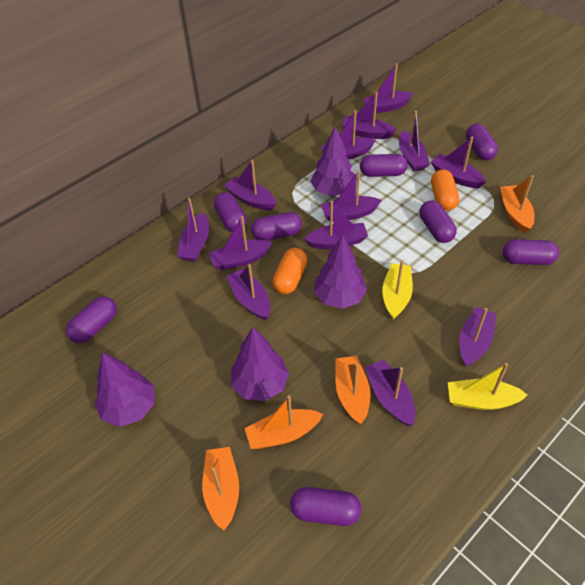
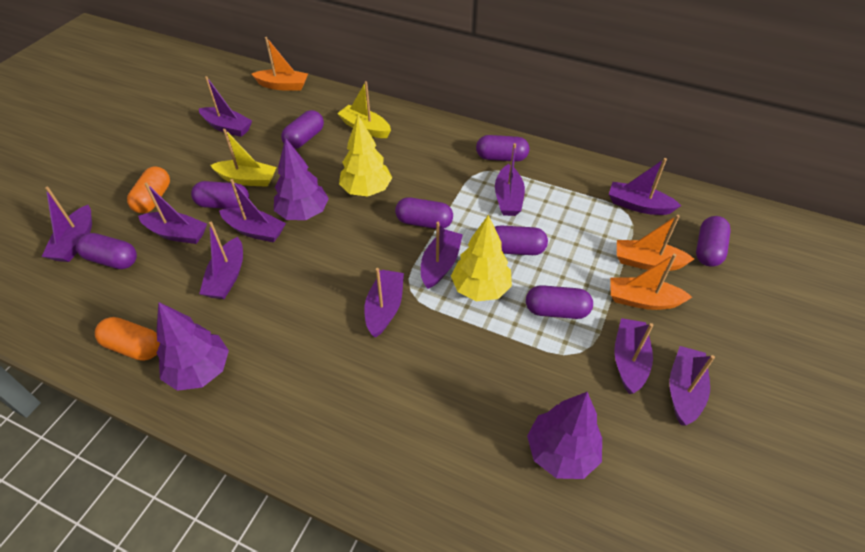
orange boat: [202,447,239,530] [244,395,323,449] [335,356,371,424] [500,175,534,233] = 4 -> [252,37,308,91] [610,254,692,310] [617,215,694,271] = 3
purple boat: [177,197,209,262] [209,216,273,270] [224,160,276,210] [226,264,271,320] [304,201,368,249] [321,110,376,159] [321,170,382,221] [342,91,396,139] [363,63,414,113] [365,359,415,426] [399,111,430,171] [431,137,486,188] [459,307,496,367] = 13 -> [41,187,92,262] [138,183,207,244] [199,76,252,137] [199,222,243,299] [219,179,286,243] [364,268,404,338] [421,222,463,289] [495,143,525,216] [609,158,681,215] [614,318,653,394] [669,346,715,425] = 11
purple tree: [95,352,155,427] [231,327,289,401] [310,126,355,196] [314,235,367,309] = 4 -> [157,302,229,391] [274,137,329,220] [527,392,602,479] = 3
yellow tree: none = 0 -> [339,115,392,196] [451,215,512,301] = 2

